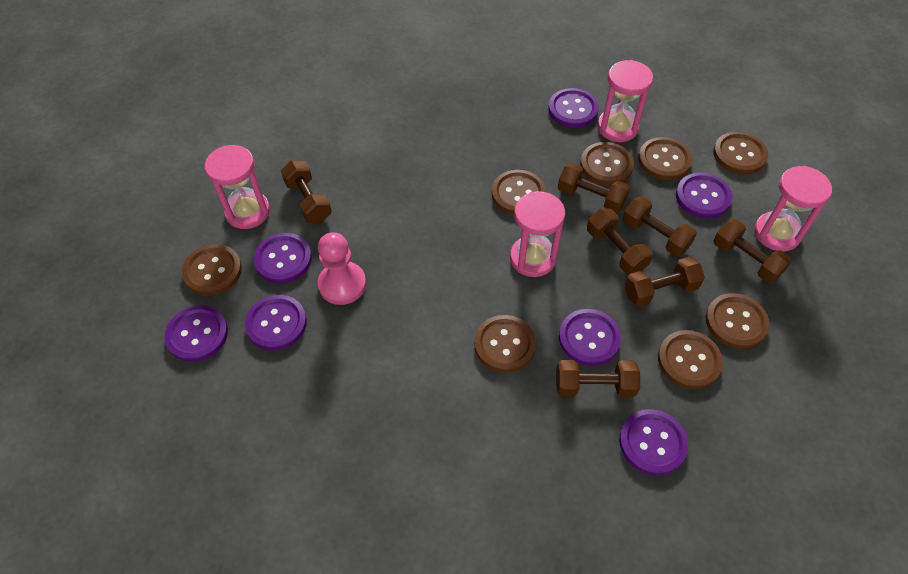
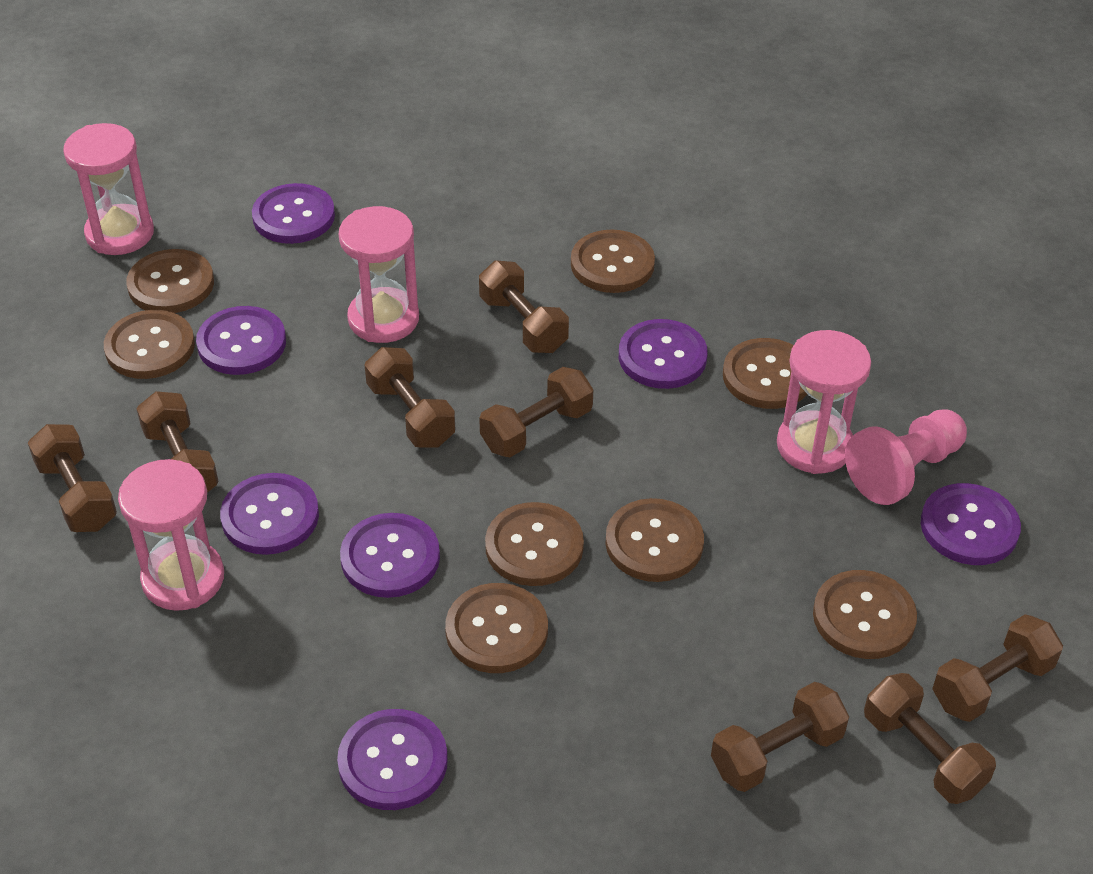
brown dumbbell: [281,160,332,223] [556,360,640,397] [558,163,630,213] [587,208,653,275] [622,197,697,257] [625,257,705,307] [713,219,792,283] = 7 -> [28,424,117,532] [136,391,219,493] [365,347,455,448] [479,260,569,353] [479,367,593,457] [711,682,849,792] [864,673,996,804] [932,614,1063,722] = 8

